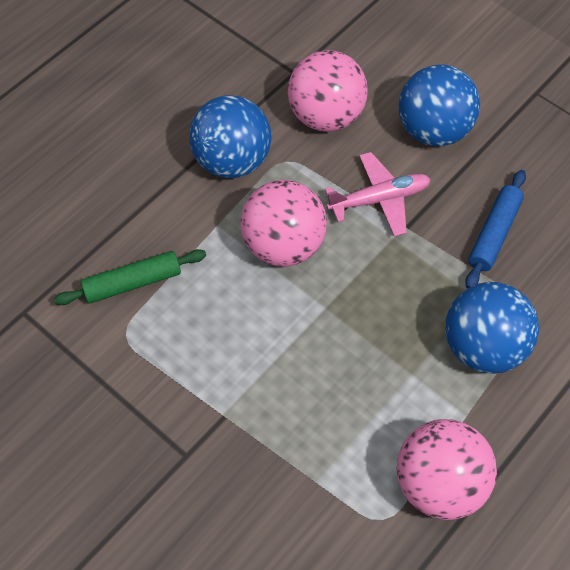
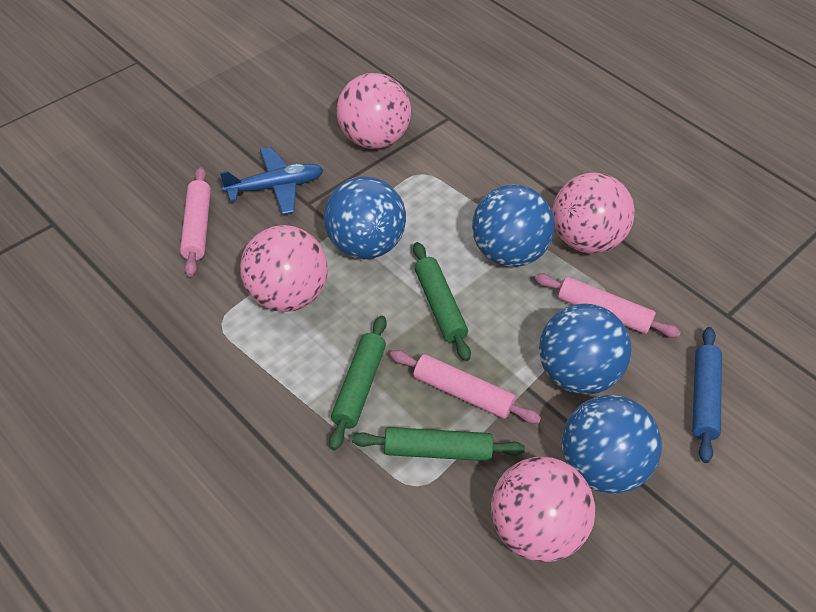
blue ball: [189,95,271,178] [399,64,480,147] [445,282,539,374] = 3 -> [324,176,406,259] [472,185,555,267] [539,303,632,395] [562,395,662,494] = 4
blue plane: none = 0 -> [220,147,323,215] = 1
green rolling pin: [54,249,206,305] = 1 -> [329,316,387,451] [352,427,525,461] [413,242,471,361] = 3
pink ball: [240,180,327,267] [288,50,368,132] [397,419,497,520] = 3 -> [240,225,328,312] [337,73,411,149] [491,457,595,562] [552,172,634,253] = 4
pink plane: [325,152,431,236] = 1 -> none = 0
pink rolling pin: none = 0 -> [180,167,211,277] [390,350,541,424] [535,274,681,338] = 3

